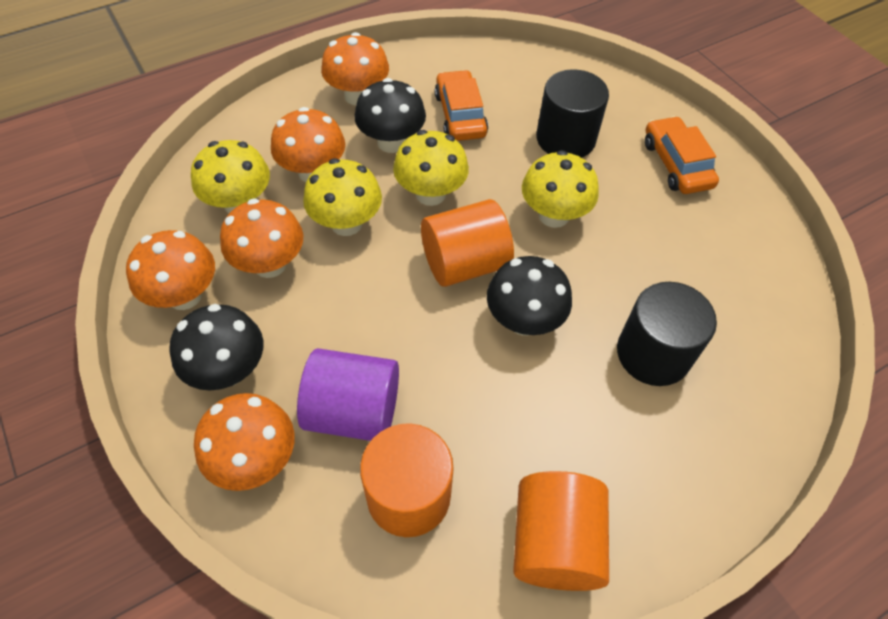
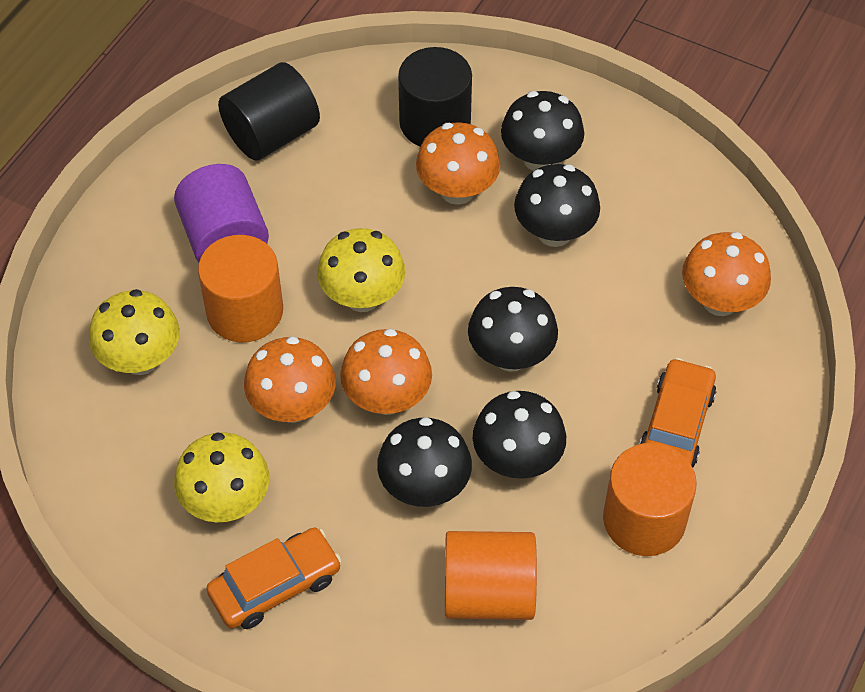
black mushroom: [169,304,263,390] [354,78,426,153] [487,256,572,336] = 3 -> [377,417,472,507] [468,287,558,372] [473,391,566,479] [501,91,584,171] [514,164,600,247] = 5
orange mushroom: [126,230,215,310] [194,393,294,491] [220,199,303,278] [271,107,345,182] [321,32,389,105] = 5 -> [244,336,336,423] [340,329,432,415] [416,122,501,205] [682,232,771,316] = 4
yellow mushroom: [191,140,270,214] [303,158,382,236] [393,130,469,206] [522,150,599,228] = 4 -> [89,289,180,375] [174,432,269,522] [317,228,405,312] = 3

